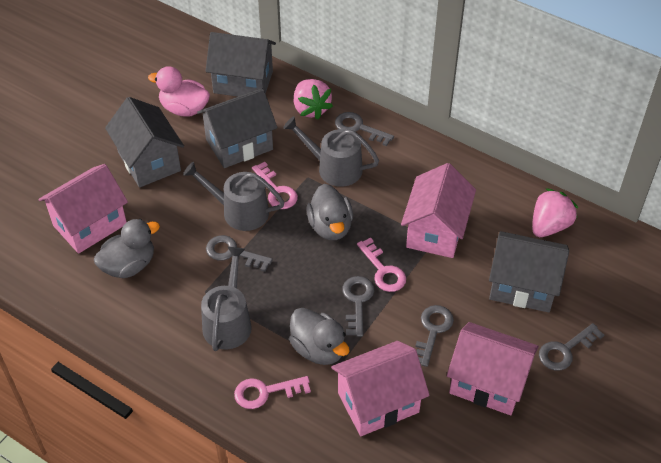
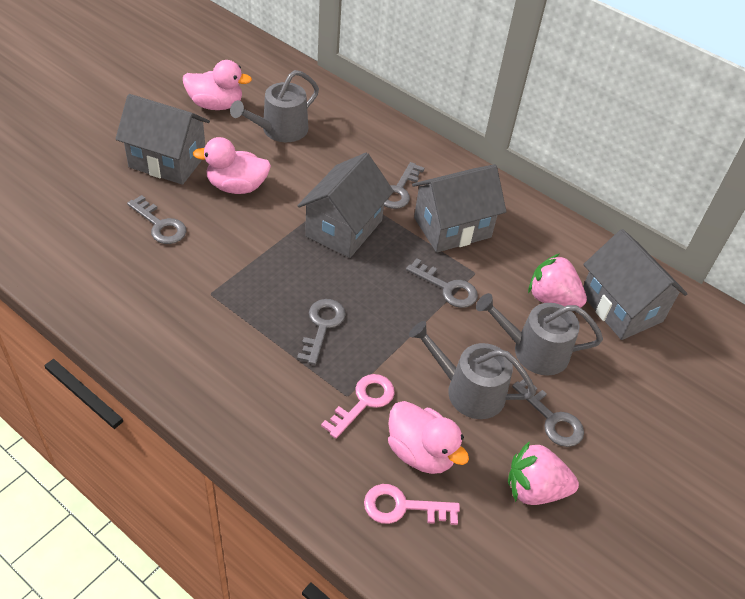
grey duck: [94,219,160,278] [289,308,350,365] [306,184,353,240] = 3 -> none = 0
pink duck: [148,66,210,117] = 1 -> [183,60,252,110] [193,137,271,194] [388,401,469,474] = 3
pink house: [38,164,128,254] [331,341,430,436] [401,163,476,258] [447,322,539,415] = 4 -> none = 0
pink key: [234,376,311,409] [252,162,298,209] [357,237,406,292] = 3 -> [321,374,395,439] [364,484,460,525] = 2

